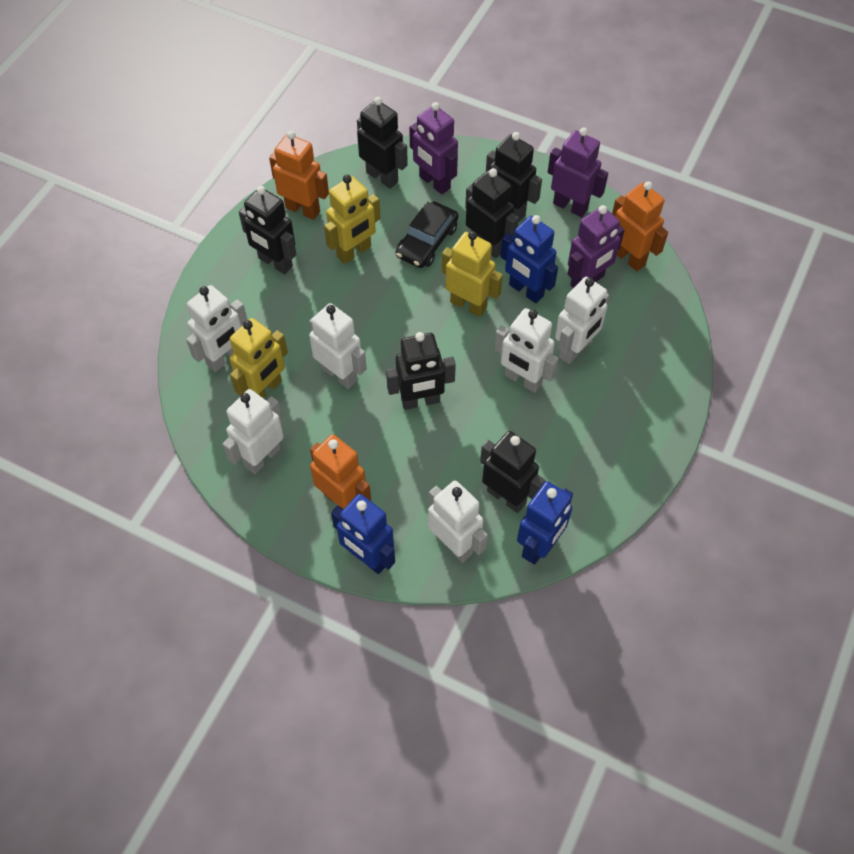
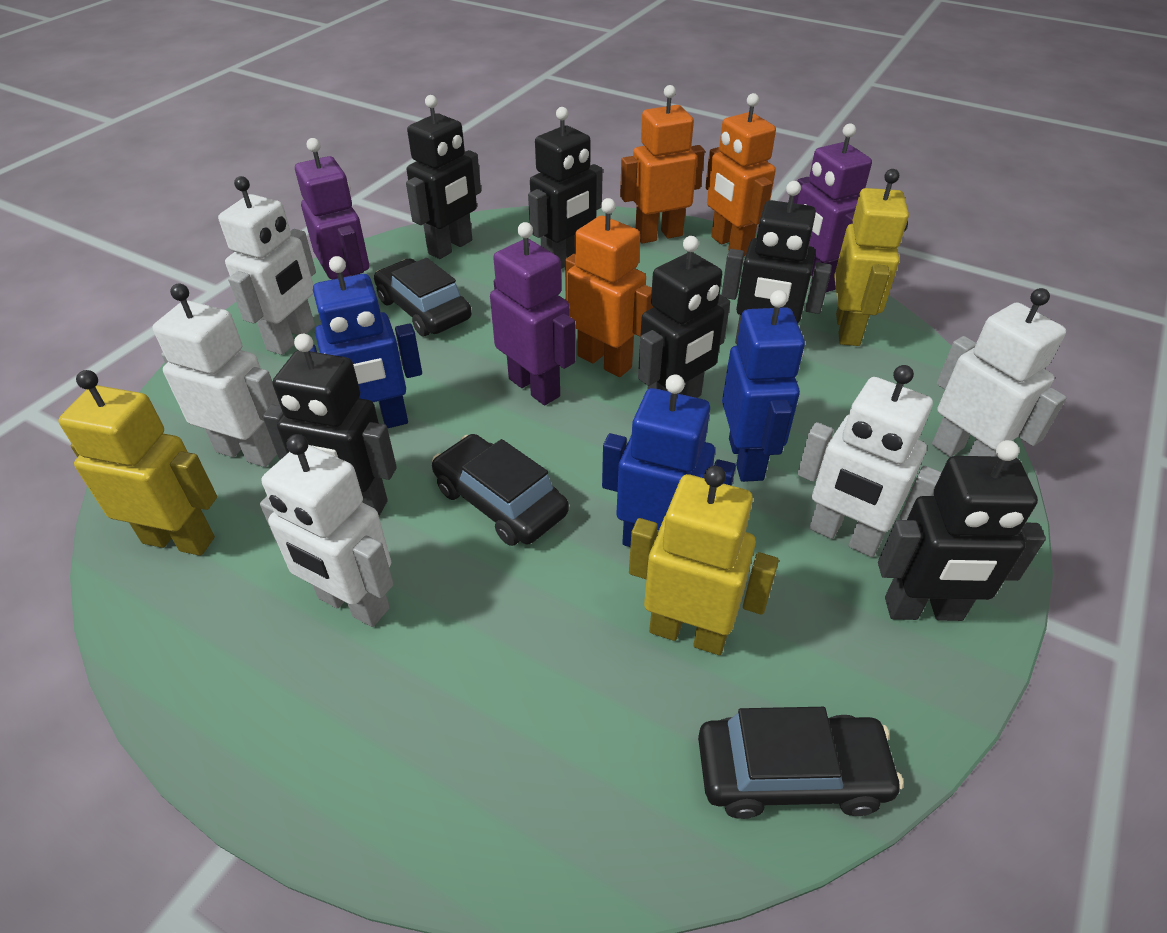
black car: [396,202,458,268] = 1 -> [374,258,472,336] [432,434,569,546] [698,707,903,819] = 3
white robot: [186,285,247,372] [222,389,284,474] [309,303,367,389] [428,480,488,563] [494,308,559,393] [555,277,609,364] = 6 -> [153,284,280,467] [218,176,316,355] [260,434,394,627] [797,365,942,557] [932,288,1067,457] = 5

